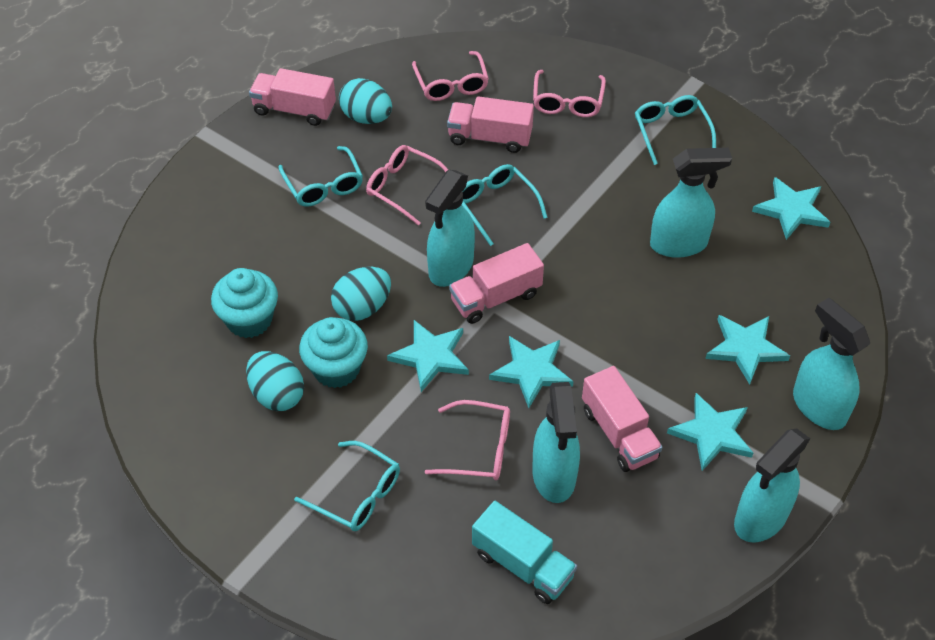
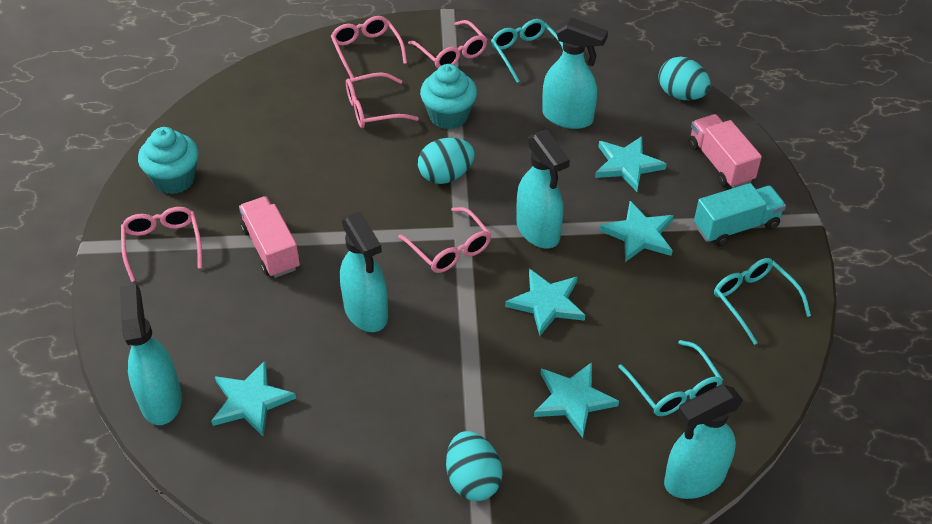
pink glasses: [366,145,448,226] [412,51,489,101] [425,400,510,480] [533,70,606,117] = 4 -> [121,207,202,282] [331,16,407,78] [346,72,419,128] [398,207,491,273] [408,20,487,69] = 5
pink truck: [249,68,336,126] [447,96,534,153] [449,243,544,324] [582,366,662,472] = 4 -> [239,196,300,278] [688,114,762,188] = 2
turquoise glasses: [279,146,363,206] [294,441,400,531] [462,164,548,246] [635,95,716,165] = 4 -> [491,19,563,83] [618,340,723,416] [714,258,811,345] = 3

